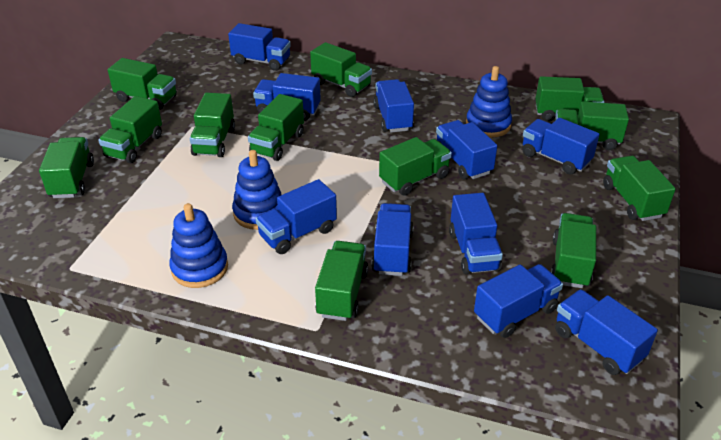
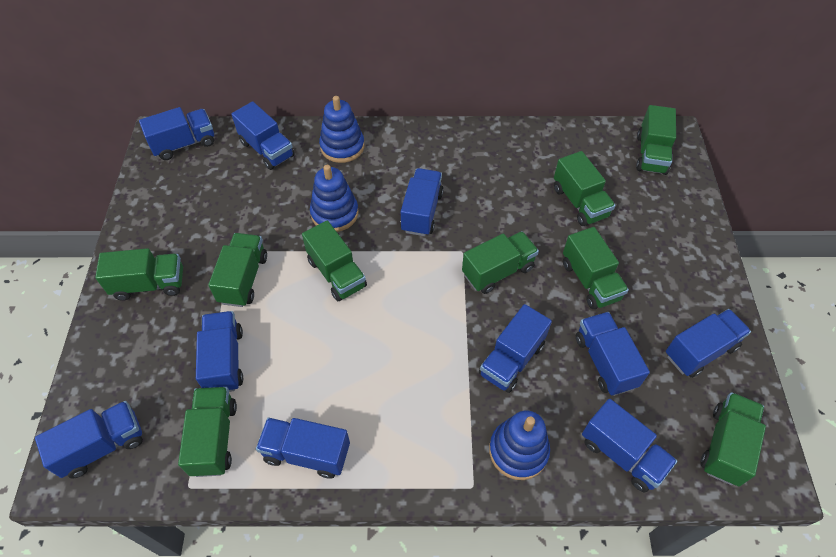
green truck: [39,137,94,198] [99,96,162,163] [108,58,177,110] [190,93,235,157] [248,94,304,161] [310,42,372,97] [315,241,368,321] [379,137,452,196] [535,76,604,122] [551,213,596,288] [555,101,629,150] [603,156,676,221] = 12 -> [95,248,183,301] [178,387,237,477] [208,233,267,307] [302,220,367,301] [462,231,539,294] [554,151,615,226] [563,227,629,309] [636,105,676,175] [700,392,766,486] = 9

